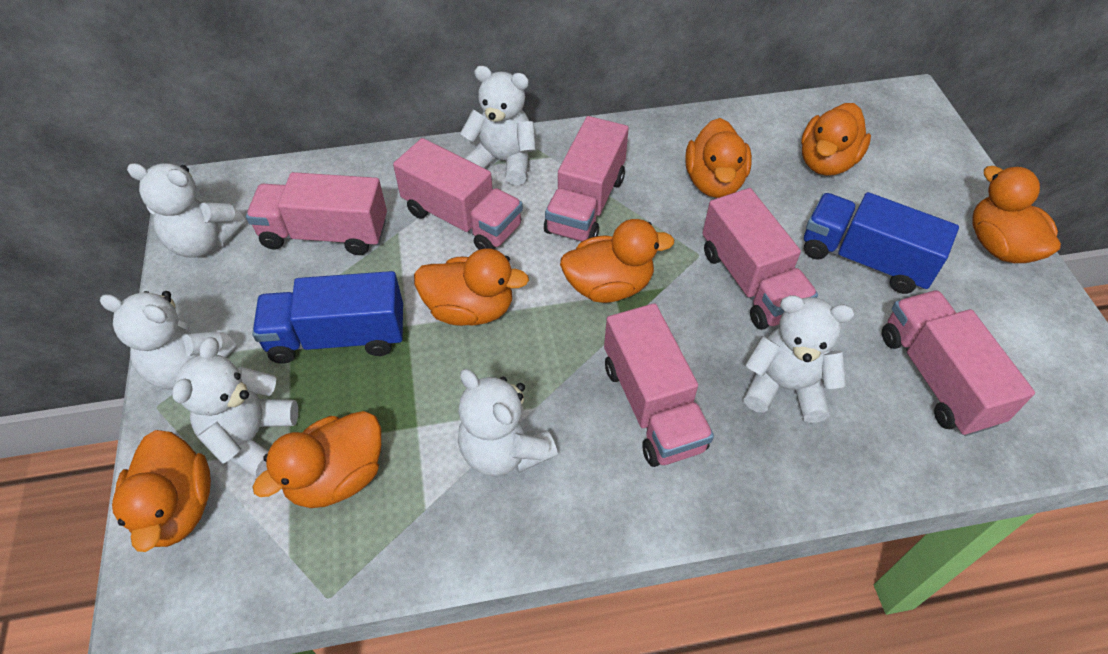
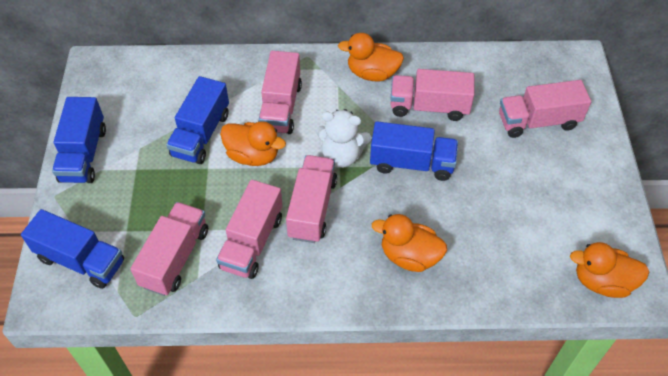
blue truck: [252,271,403,364] [804,192,959,294] = 2 -> [21,209,124,289] [52,97,106,183] [166,76,229,164] [370,121,458,181] = 4
orange duck: [112,430,211,552] [252,411,381,508] [414,248,529,326] [560,219,674,303] [685,118,752,198] [801,103,871,176] [972,166,1061,263] = 7 -> [220,121,286,166] [338,33,404,82] [372,214,447,272] [570,242,649,298] = 4
white teddy bear: [100,291,237,390] [127,163,246,258] [172,337,298,477] [458,369,558,476] [460,66,536,185] [744,295,854,423] = 6 -> [316,109,371,168] = 1

